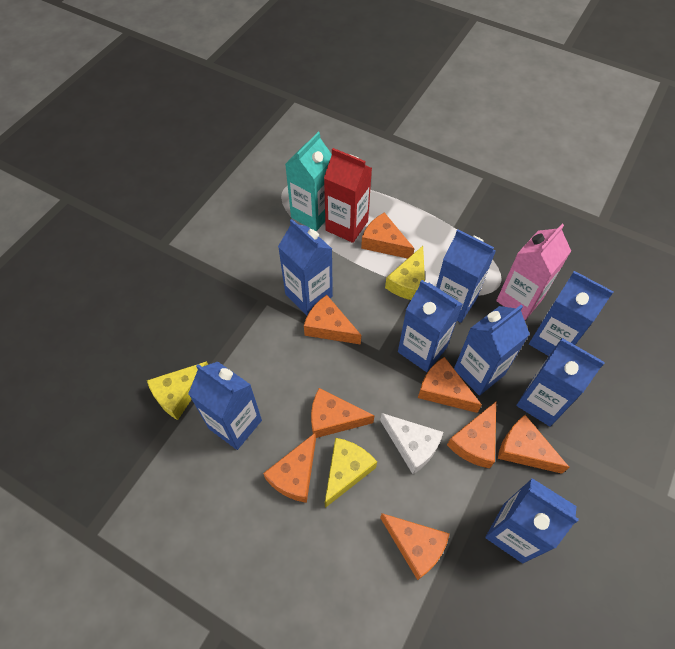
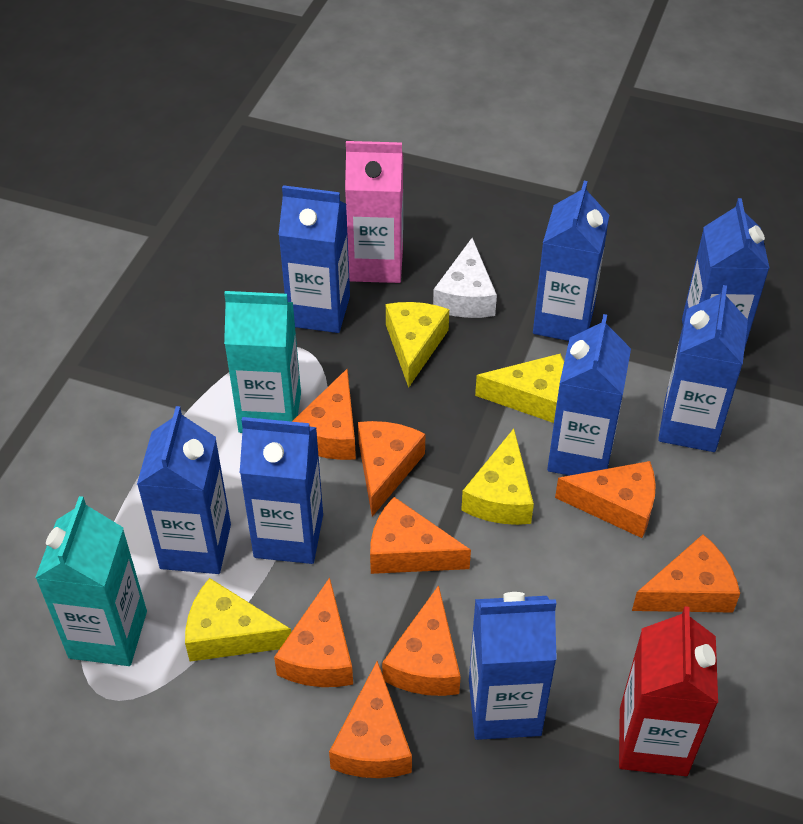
turquoise carton: [285,132,332,231] = 1 -> [35,496,147,666] [224,291,301,433] = 2
yellow cheese: [147,361,208,420] [325,438,377,508] [385,246,425,300] = 3 -> [185,578,291,661] [386,302,449,388] [461,429,534,525] [475,353,564,423] = 4

